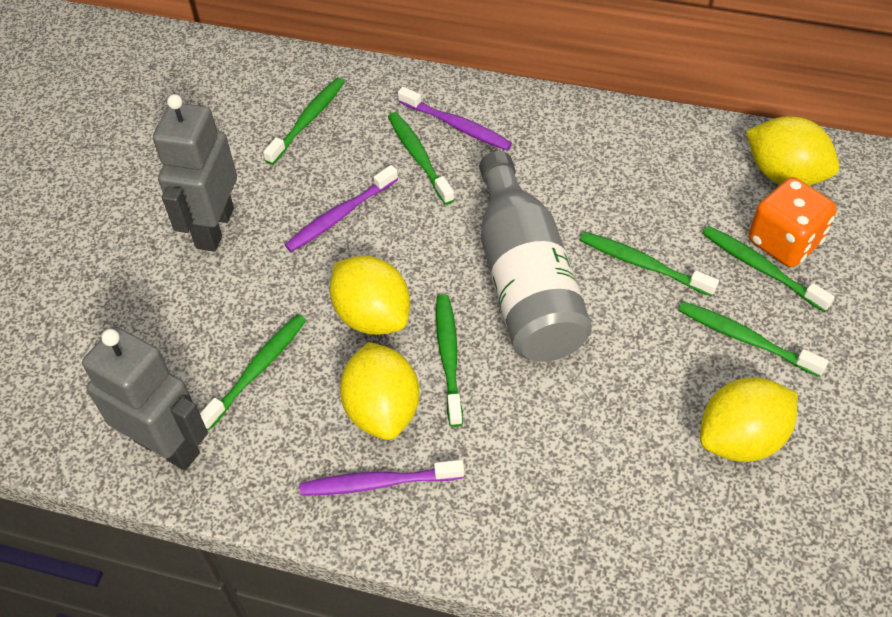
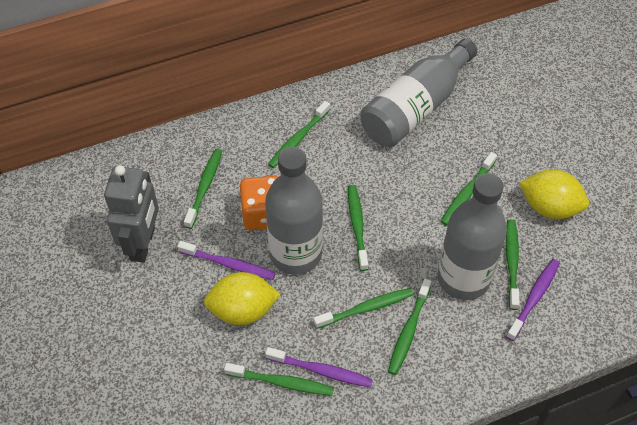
green toothbrush: [200,314,307,431] [263,77,345,165] [388,112,454,205] [436,294,463,427] [580,232,719,296] [678,301,829,377] [702,226,835,312] = 7 -> [184,149,222,229] [224,363,334,396] [268,101,330,168] [314,288,414,329] [348,185,368,271] [388,279,432,375] [441,152,497,226] [506,219,520,310] = 8
grey bottle: [479,151,592,362] = 1 -> [265,147,323,275] [360,38,477,147] [437,173,507,300] = 3
grey robot: [82,327,208,471] [153,94,237,252] = 2 -> [104,165,159,263] = 1
yellow lemon: [330,256,410,335] [340,342,419,440] [700,378,798,462] [746,116,839,186] = 4 -> [204,272,280,325] [519,169,589,219] = 2

